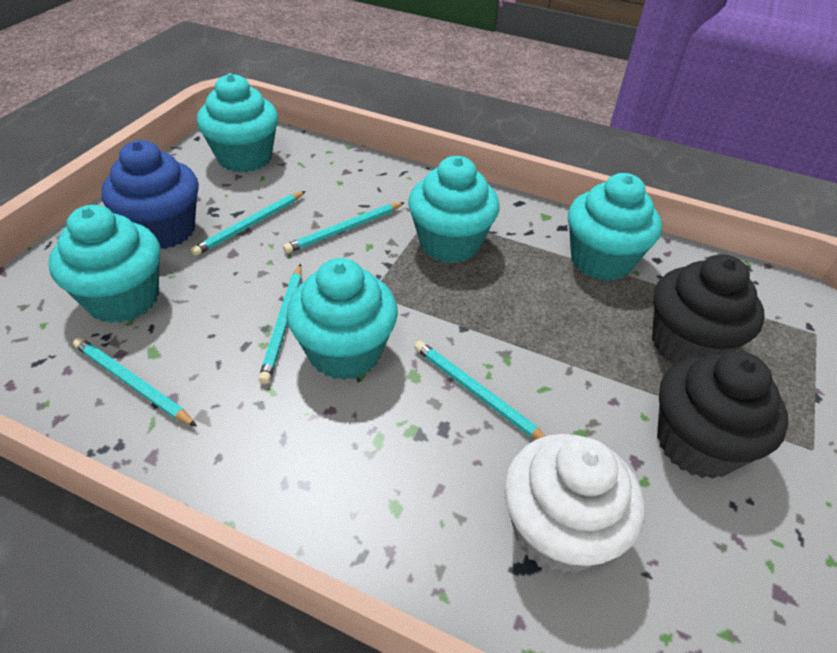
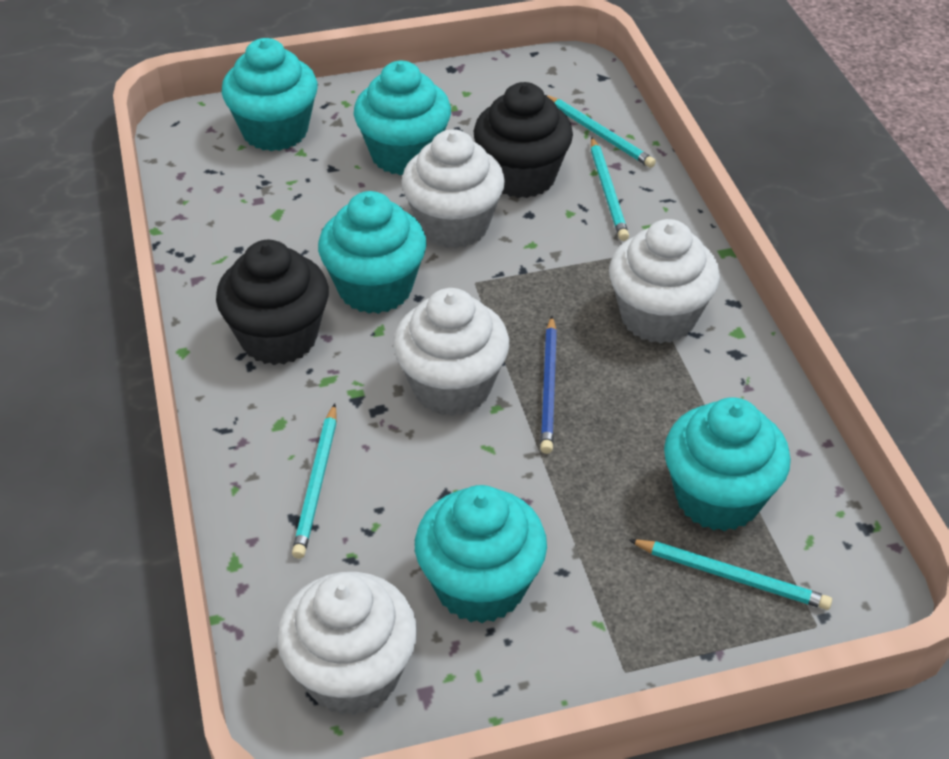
blue cupcake: [101,140,199,249] = 1 -> none = 0
blue pencil: none = 0 -> [540,316,557,454] = 1
turquoise pencil: [73,337,197,427] [191,191,306,256] [258,264,302,384] [283,202,405,253] [414,341,545,439] = 5 -> [292,404,337,559] [545,95,656,168] [591,137,629,241] [629,539,832,610] = 4
white cupcake: [504,434,644,574] = 1 -> [277,572,417,716] [393,288,509,416] [401,129,505,248] [609,219,720,343] = 4

